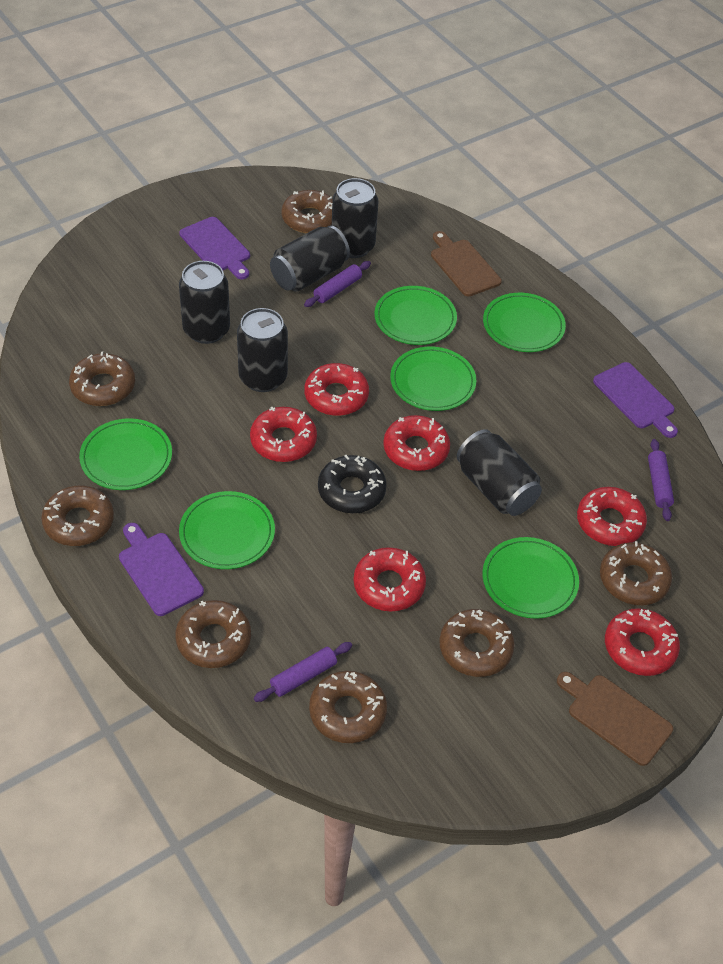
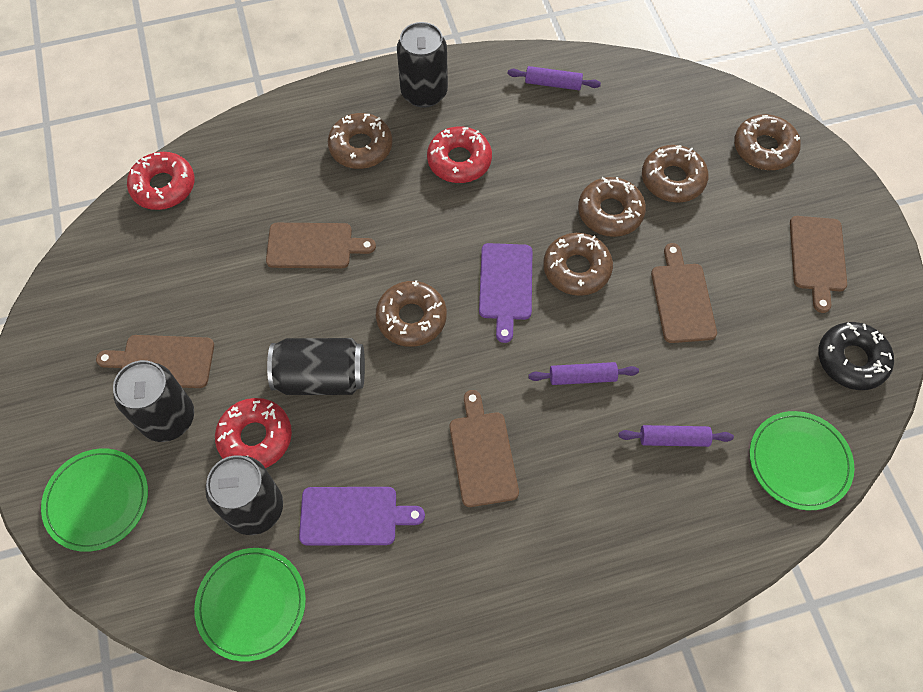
black can: [179,261,230,344] [237,308,288,392] [270,225,350,292] [332,178,378,258] [456,429,542,516] = 5 -> [113,360,194,442] [205,455,283,535] [267,338,365,395] [397,22,448,108] = 4
brown cutting board: [431,231,502,297] [557,672,673,766] = 2 -> [96,335,214,388] [266,223,376,268] [450,390,519,507] [651,243,717,343] [790,216,847,313] = 5
brown donut: [41,485,114,546] [69,351,135,406] [175,600,251,668] [281,190,333,233] [309,671,387,743] [439,609,515,677] [600,541,672,605] = 7 -> [328,113,393,169] [376,280,447,347] [543,233,613,296] [578,177,646,237] [642,145,709,203] [734,114,801,170] = 6
green plate: [79,418,172,490] [179,491,275,569] [374,286,457,345] [390,347,476,411] [482,537,579,619] [483,293,566,352] = 6 -> [41,449,148,552] [194,548,306,662] [750,411,854,510] = 3
purple cutting board: [119,523,204,616] [179,217,250,279] [593,362,678,438] = 3 -> [299,487,425,546] [479,243,532,343] = 2
red donut: [250,407,317,462] [305,363,369,416] [353,547,426,611] [383,415,450,471] [577,487,647,546] [605,608,680,676] = 6 -> [127,152,195,210] [215,398,292,468] [427,127,492,183] = 3

